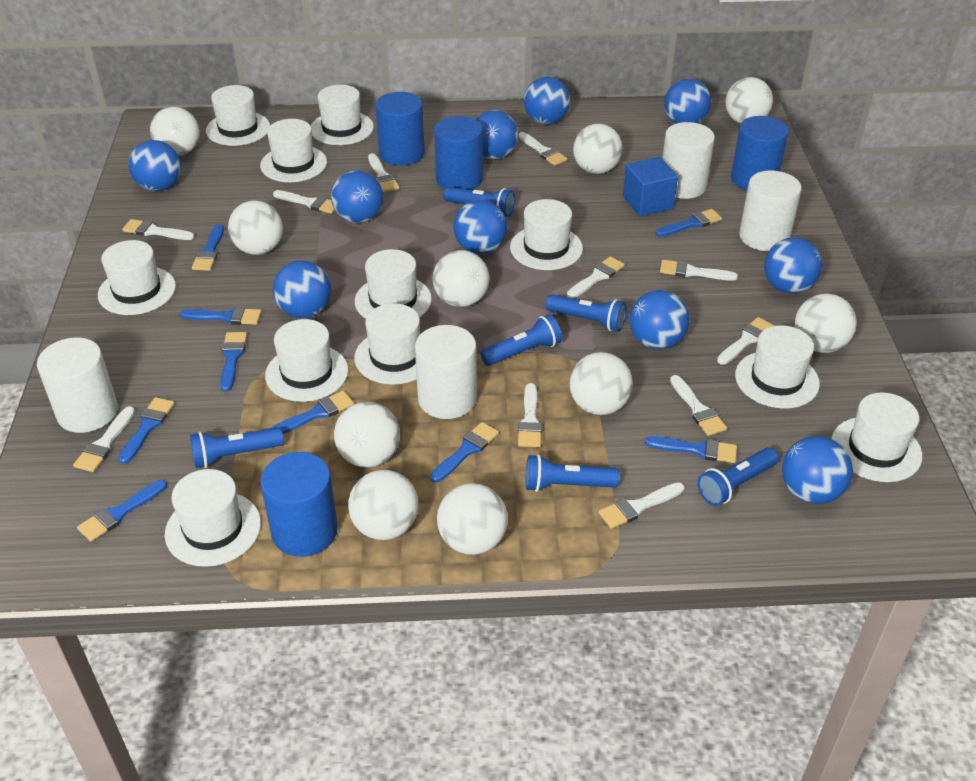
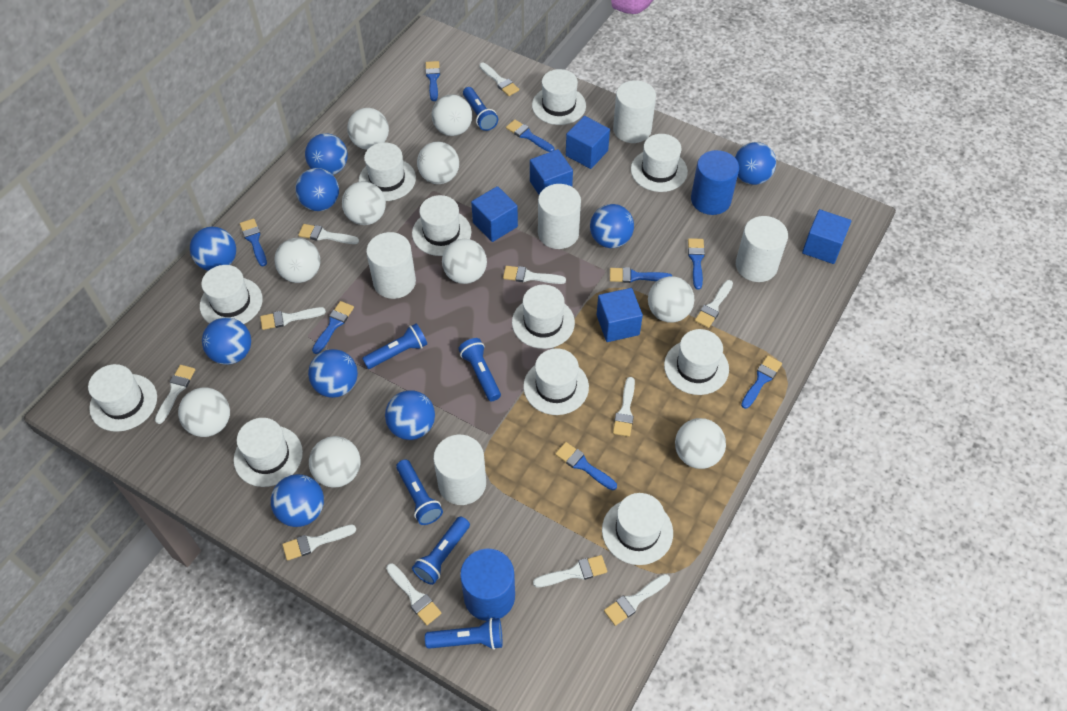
blue ball: [129,140,181,191] [273,260,331,318] [331,170,383,223] [453,200,507,254] [475,110,518,159] [524,77,570,125] [630,290,689,349] [664,79,711,124] [764,237,822,294] [782,436,853,504] = 10 -> [190,227,236,271] [202,317,251,365] [271,474,324,527] [295,168,339,211] [305,133,348,175] [308,349,358,398] [385,390,435,440] [590,204,634,248] [735,142,776,185] = 9
blue brush: [77,480,167,542] [118,397,175,464] [180,307,261,325] [192,224,224,271] [220,332,247,391] [270,391,354,434] [430,422,499,482] [645,436,737,463] [655,209,722,237] = 9 -> [240,219,267,266] [312,301,354,354] [425,61,440,101] [506,120,554,152] [555,442,617,490] [610,267,672,283] [688,238,705,289] [741,356,782,409] = 8
blue cube: [623,157,678,216] = 1 -> [471,186,518,242] [530,149,573,194] [566,116,610,169] [597,288,643,342] [802,209,851,264] = 5
blue cylinder: [261,452,338,557] [375,92,425,166] [434,116,483,190] [731,116,789,190] = 4 -> [460,549,515,621] [691,150,739,215] = 2
white cylinder: [37,337,118,433] [415,325,477,419] [662,122,715,199] [739,171,802,251] = 4 -> [366,232,416,299] [433,435,486,505] [538,184,581,249] [613,80,656,143] [736,216,788,282] = 5

